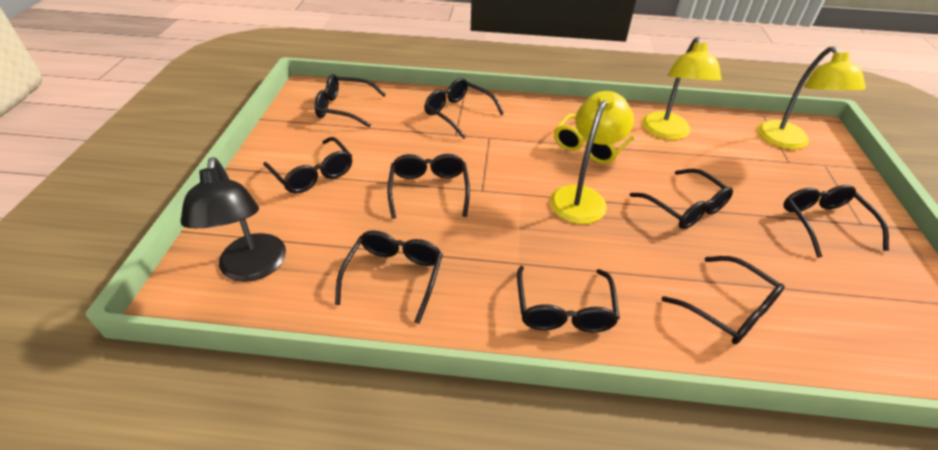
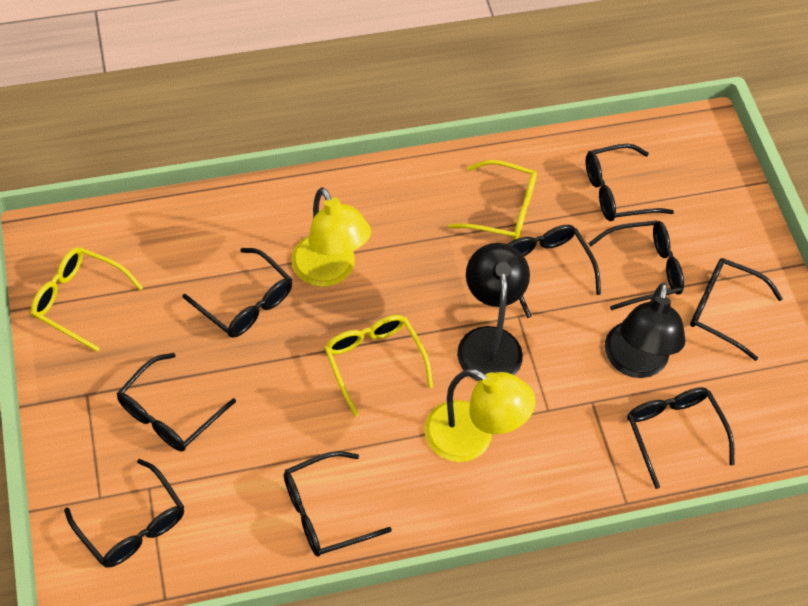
black lamp: [180,157,286,282] = 1 -> [457,243,530,381] [605,282,686,378] = 2
yellow glasses: [554,114,634,164] = 1 -> [31,247,143,352] [324,315,433,417] [448,160,537,240] = 3
yellow lamp: [550,91,634,224] [642,37,722,140] [757,46,866,149] = 3 -> [291,187,371,287] [424,369,536,462] = 2

